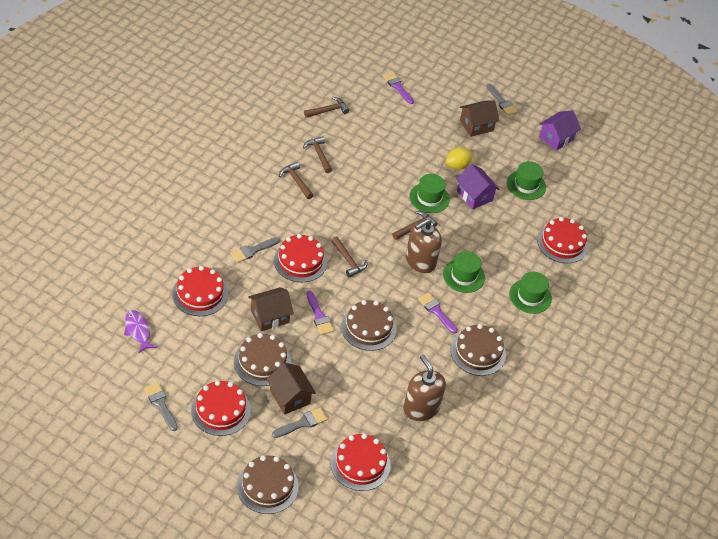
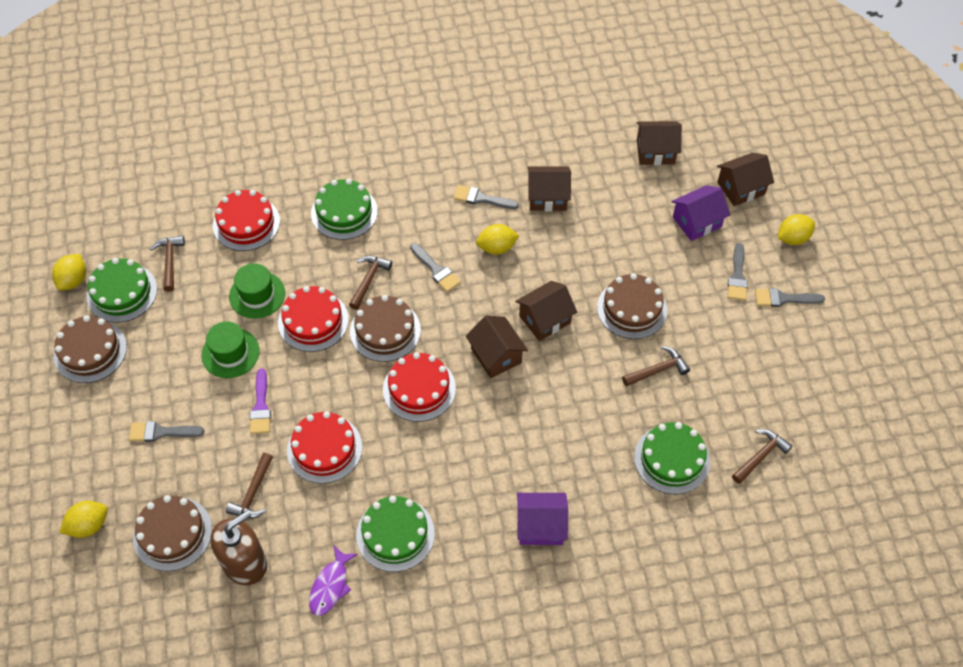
brown house: [248,287,294,331] [267,363,316,415] [460,100,500,137] = 3 -> [466,315,528,378] [515,281,577,341] [528,166,571,211] [637,121,682,165] [717,153,774,206] = 5
brown soap dispenser: [403,355,446,421] [406,218,442,273] = 2 -> [210,510,267,585] = 1
green cake: none = 0 -> [87,258,157,323] [311,179,378,240] [356,496,435,572] [634,422,710,494] = 4
green hat: [409,174,450,213] [443,251,485,293] [507,161,546,200] [509,272,552,314] = 4 -> [201,321,260,378] [229,263,285,319] = 2
grey brush: [144,382,178,431] [231,237,280,263] [272,407,328,438] [486,84,518,116] = 4 -> [129,421,205,442] [410,243,461,292] [454,185,519,209] [728,243,748,301] [755,288,825,307] = 5
purple brush: [306,291,334,335] [383,72,414,104] [418,292,458,334] = 3 -> [250,369,271,434] = 1
red cake: [172,266,228,316] [191,380,251,436] [274,234,327,282] [330,433,391,491] [537,217,588,263] = 5 -> [213,190,280,251] [278,286,349,352] [287,411,362,484] [383,352,456,422] = 4
yellow lemon: [446,147,473,170] = 1 -> [52,254,86,290] [59,501,108,538] [476,224,520,255] [778,214,815,245] = 4

